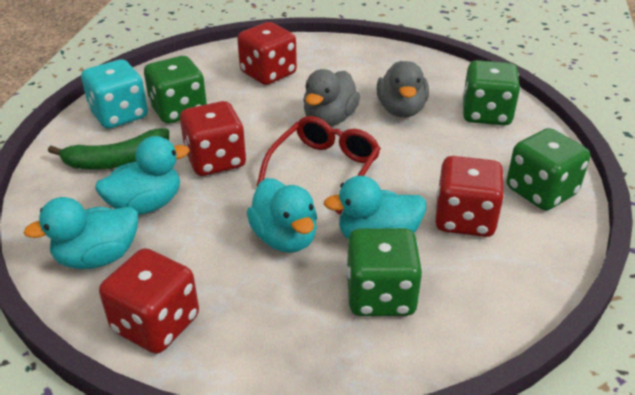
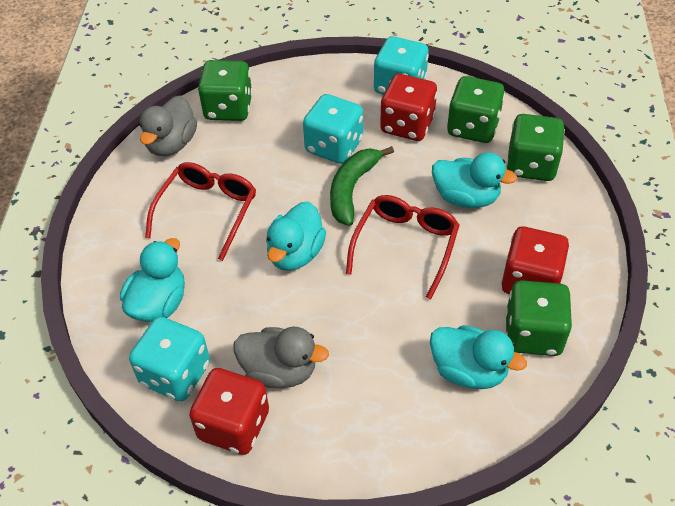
red dice: [99,248,199,354] [180,101,246,176] [237,22,297,85] [435,156,504,237] = 4 -> [189,368,269,455] [380,74,437,141] [501,226,569,295] = 3
red glasses: [257,116,381,214] = 1 -> [145,162,256,261] [346,195,459,299] = 2
turquoise dice: [81,59,148,129] = 1 -> [129,317,210,402] [303,94,363,164] [374,36,429,95] = 3

